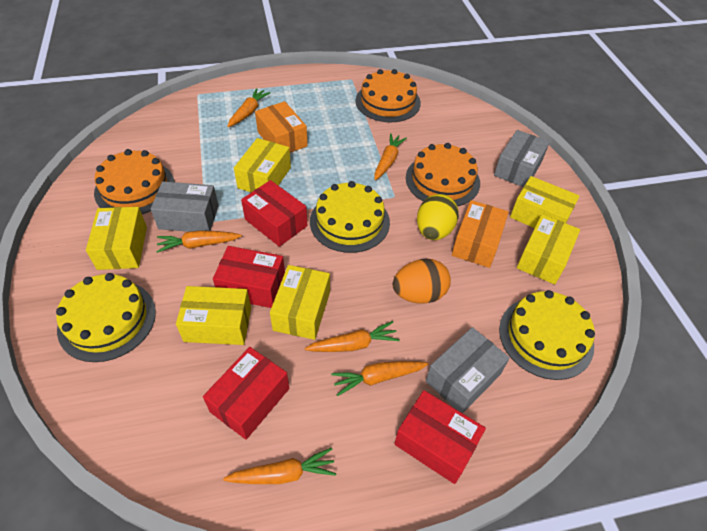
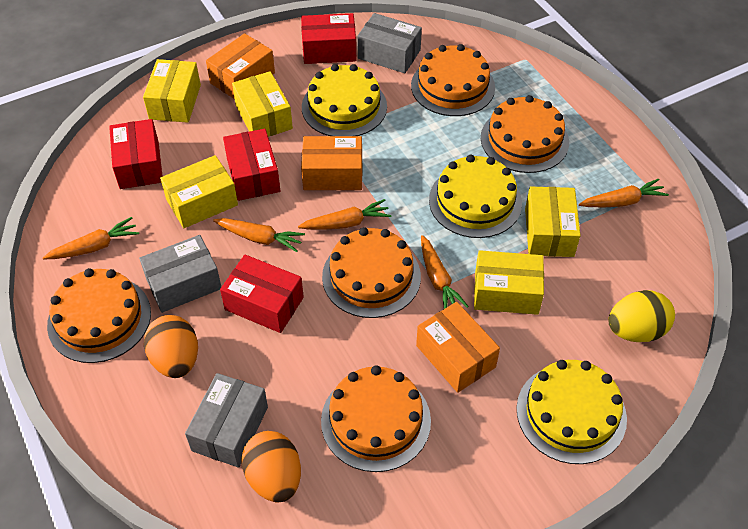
orange box: [255,101,308,153] [452,200,509,268] = 2 -> [206,33,275,99] [301,136,363,190] [416,302,500,393] = 3
orange cake: [94,149,175,214] [355,69,421,122] [406,143,480,206] = 3 -> [47,268,151,363] [321,365,431,472] [322,227,421,318] [411,44,495,116] [481,95,569,173] = 5
orange carrot: [156,230,242,253] [223,448,336,484] [227,88,271,127] [305,321,400,352] [331,361,429,396] [374,133,407,180] = 6 -> [42,217,139,259] [213,218,305,252] [298,199,392,230] [421,235,469,309] [579,178,669,207] = 5
orange egg: [393,258,451,304] = 1 -> [144,315,198,378] [241,431,301,503] = 2
yellow box: [86,207,147,270] [176,286,251,345] [234,138,291,192] [270,265,330,340] [510,176,580,228] [517,214,580,284] = 6 -> [143,59,201,123] [160,155,238,228] [232,71,293,137] [474,250,544,315] [525,187,581,257] = 5

